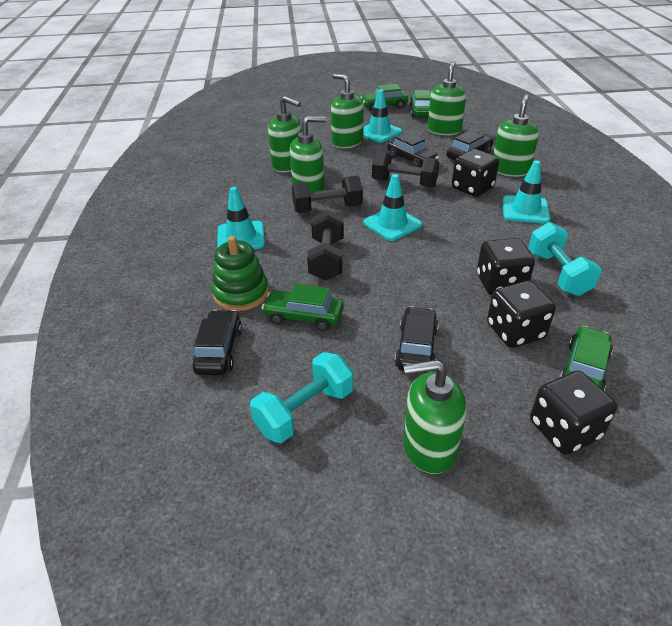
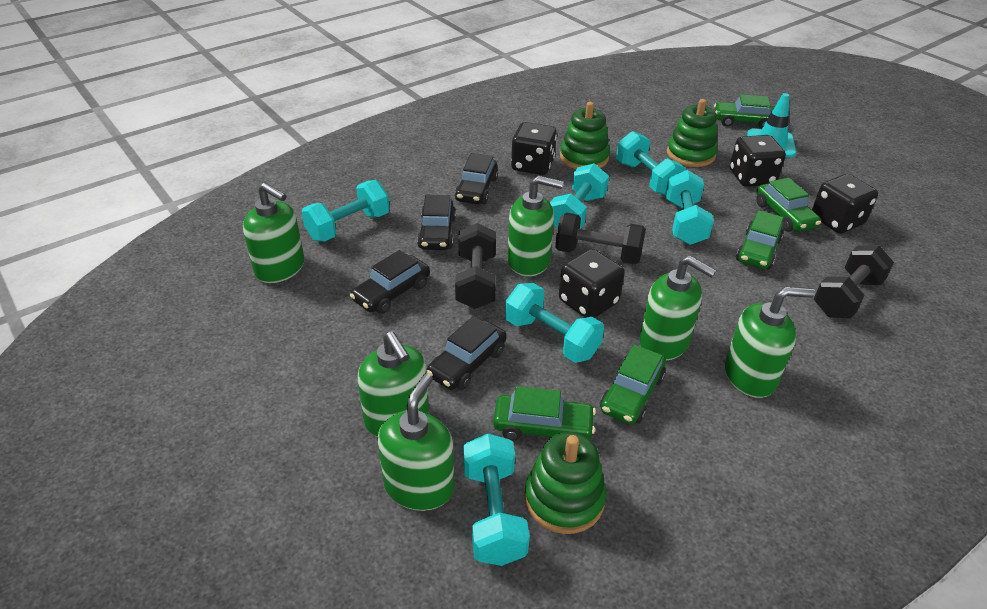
green car: [262,284,344,331] [360,84,408,111] [410,90,431,118] [560,326,613,391] = 4 -> [493,386,596,440] [600,345,666,424] [714,94,775,129] [736,210,784,269] [756,178,821,232] = 5
green stacking toy: [212,236,269,311] = 1 -> [525,432,606,534] [560,102,610,169] [667,99,718,167] = 3
turquoise dumbbell: [250,352,353,443] [528,222,602,296] = 2 -> [301,180,389,241] [463,433,530,566] [505,283,604,363] [550,163,609,229] [616,131,686,195] [665,170,714,245] = 6
turquoise traffic cone: [217,187,265,249] [363,90,402,143] [363,174,422,241] [502,160,550,223] = 4 -> [747,93,796,158] = 1

